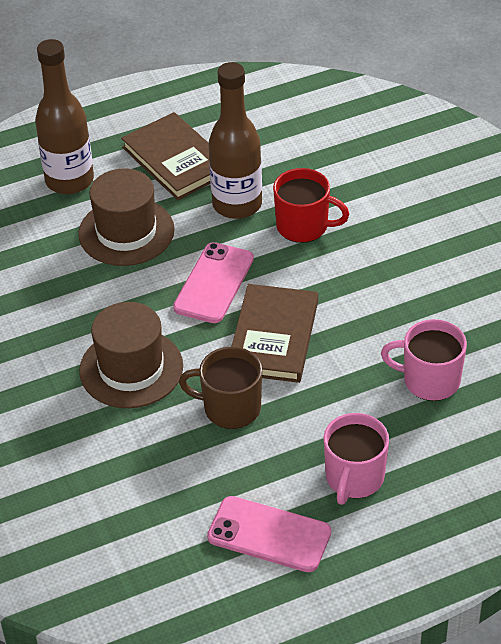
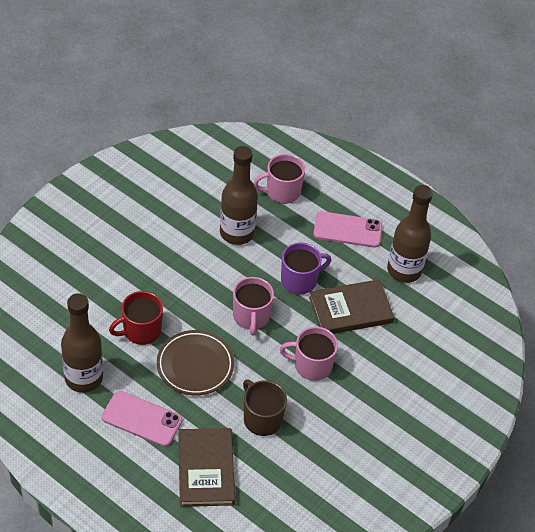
brown bottle: [35,39,94,194] [209,62,262,219] = 2 -> [61,293,103,393] [220,146,258,245] [387,185,433,283] = 3
brown hat: [78,169,175,266] [79,302,183,408] = 2 -> none = 0
brown plate: none = 0 -> [157,330,234,396] = 1
pink mug: [323,413,389,505] [381,319,467,401] = 2 -> [233,277,274,335] [253,154,305,204] [280,327,338,381] = 3
purple mug: none = 0 -> [281,243,331,294] = 1

